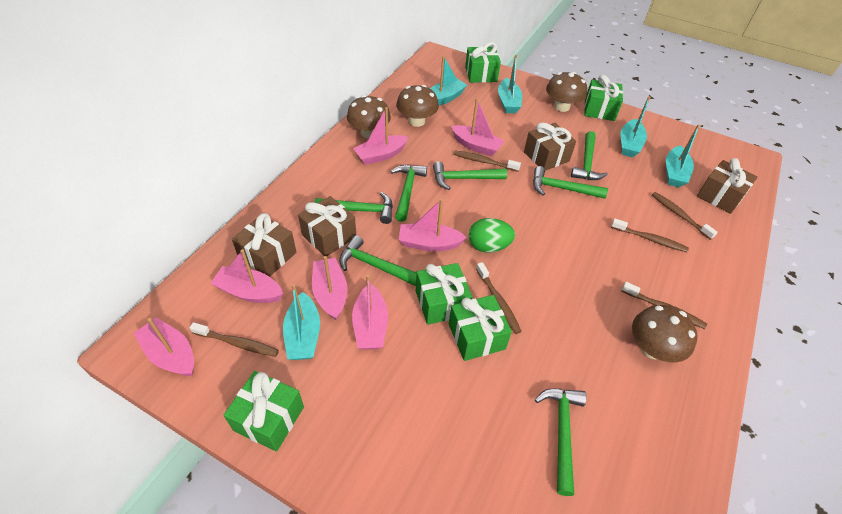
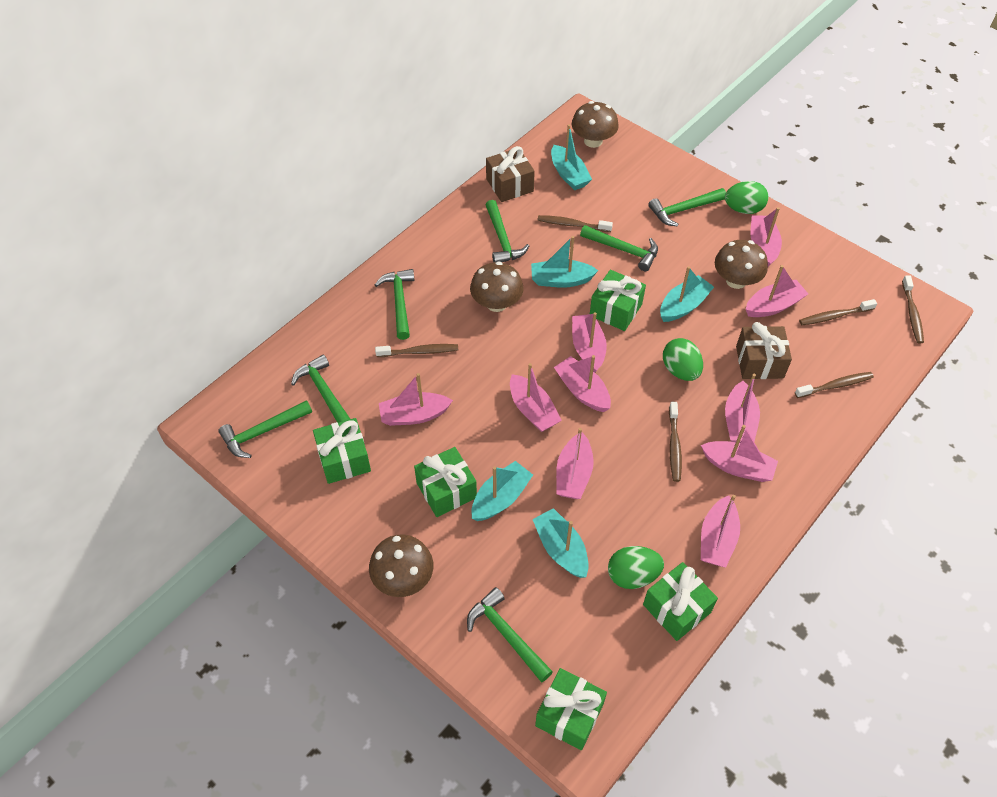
brown gift: [232,213,296,277] [298,196,356,256] [524,122,576,171] [697,158,758,214] = 4 -> [486,146,535,202] [736,322,792,379] = 2
green egg: [468,218,515,253] = 1 -> [608,546,664,589] [663,338,703,381] [725,181,768,214] = 3
pink boat: [134,317,194,376] [210,249,283,303] [312,256,347,320] [352,275,388,350] [353,107,408,165] [399,199,467,251] [451,98,505,156] = 7 -> [379,373,453,426] [510,363,562,432] [554,355,611,412] [556,428,594,499] [572,312,607,372] [701,425,778,482] [701,495,740,568] [725,374,760,443] [746,265,808,317] [750,207,782,267] = 10

